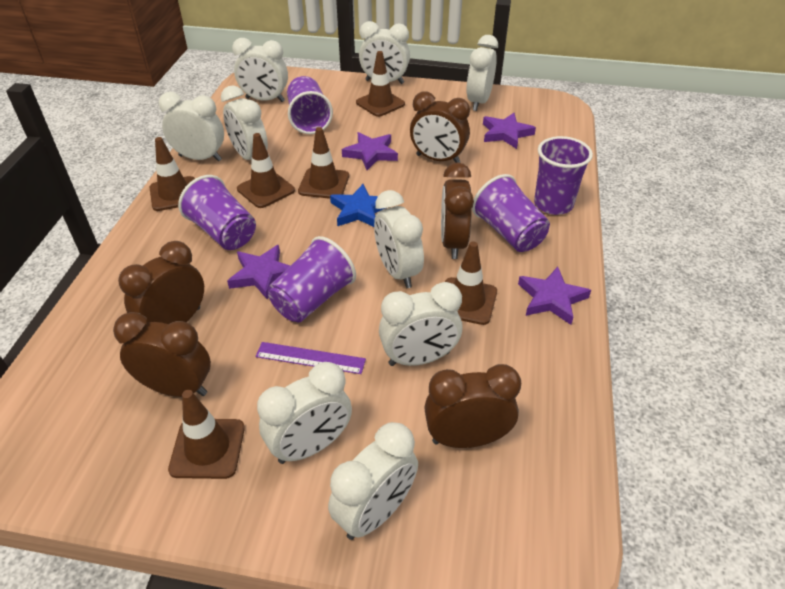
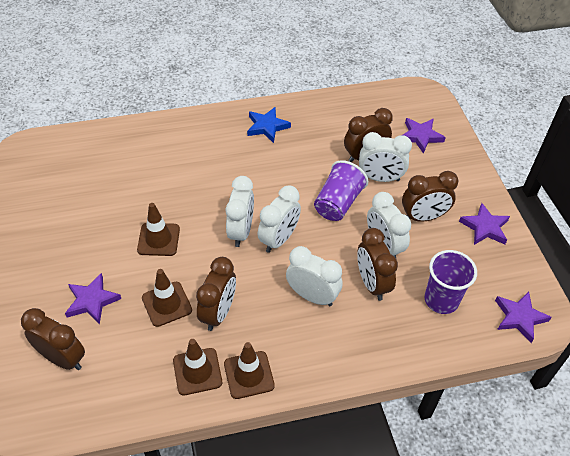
brown traffic cone: [149,137,195,211] [168,390,245,479] [237,133,295,208] [298,127,349,199] [356,51,405,117] [445,241,497,325] = 6 -> [137,203,180,256] [142,269,192,327] [173,339,222,395] [224,342,275,399] = 4
purple cup: [178,175,256,250] [268,236,356,322] [287,76,333,134] [472,174,550,252] [534,136,593,215] = 5 -> [314,160,368,221] [425,250,477,314] = 2
purple ruler: [255,342,366,374] = 1 -> none = 0
white clock: [159,92,224,161] [221,86,268,160] [232,38,288,102] [257,362,352,464] [328,422,418,540] [359,21,410,84] [374,190,424,288] [379,282,462,366] [467,35,498,111] = 9 -> [226,176,254,247] [258,185,301,253] [286,246,343,306] [359,132,412,182] [367,192,411,258] = 5

